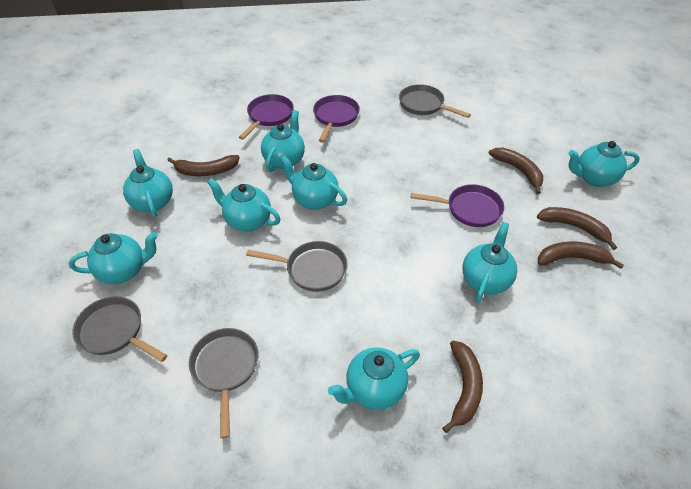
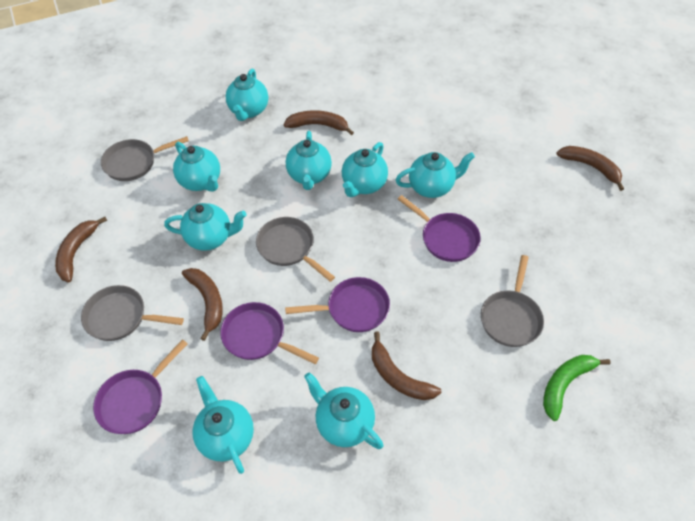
green banana: none = 0 -> [543,355,611,421] = 1
purple pan: [239,94,294,140] [313,95,360,142] [411,184,504,227] = 3 -> [93,339,188,434] [220,302,319,364] [285,277,390,332] [398,195,481,262] = 4

